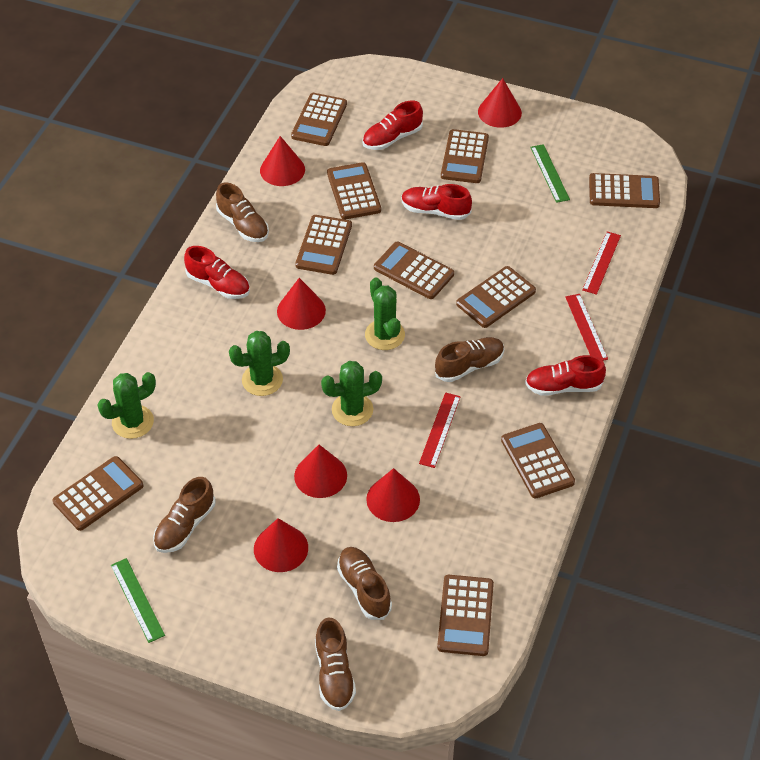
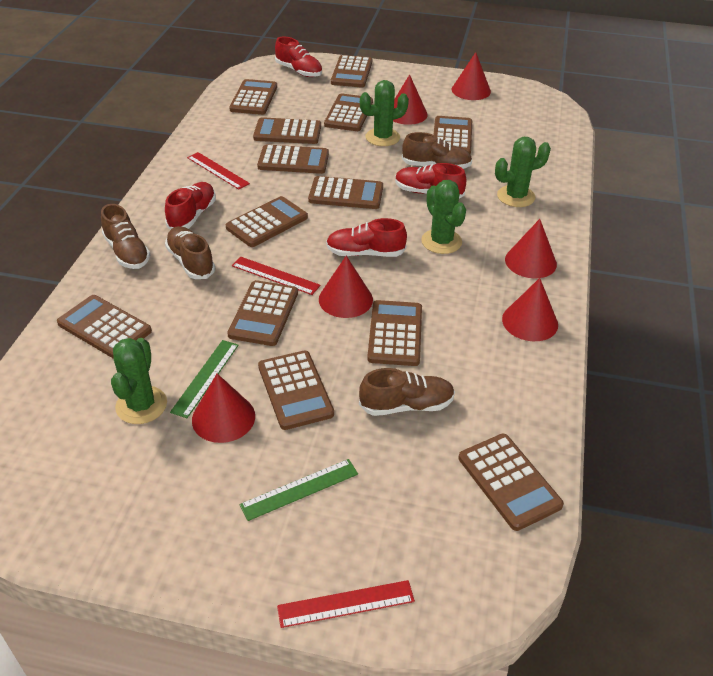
brown calculator: [53,456,143,531] [291,93,347,146] [295,215,352,275] [327,162,381,219] [374,242,454,299] [437,575,494,656] [441,129,489,183] [456,266,536,328] [501,423,575,499] [589,173,660,208] = 10 -> [57,295,152,359] [225,196,308,247] [227,280,298,346] [229,79,277,115] [253,117,321,144] [257,145,329,174] [258,351,334,430] [308,176,383,209] [324,93,373,131] [331,55,372,88] [367,300,422,366] [433,116,472,154] [459,434,564,531] = 13
brown shoe: [153,477,215,553] [216,182,269,242] [315,618,356,711] [337,547,392,620] [435,337,504,382] = 5 -> [101,204,150,269] [165,226,215,279] [359,368,455,416] [402,132,472,169] = 4

